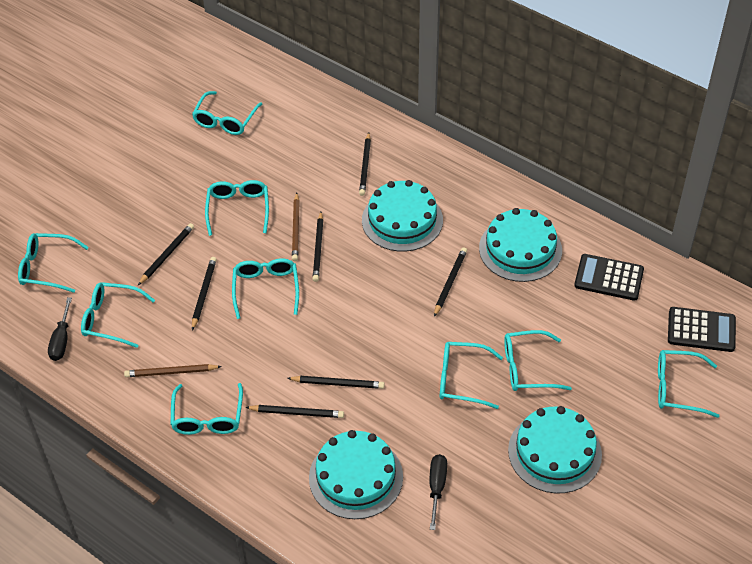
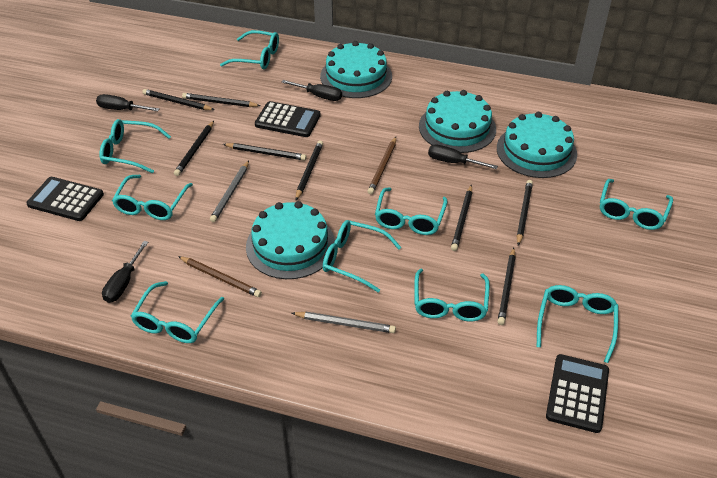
black calculator: [574,254,644,301] [668,307,736,352] = 2 -> [26,177,104,221] [255,101,321,137] [546,354,609,433] = 3
black pencil: [138,223,194,285] [192,257,217,330] [245,405,344,418] [287,376,385,389] [313,212,323,282] [359,132,371,196] [434,247,467,317] = 7 -> [142,89,215,110] [174,121,214,176] [182,93,261,107] [223,143,307,161] [295,141,323,200] [451,185,472,251] [497,248,516,325] [517,180,533,246] = 8
black screwdriver: [48,297,72,361] [429,454,447,530] = 2 -> [96,94,160,111] [102,241,148,303] [281,80,342,101] [428,145,498,169] = 4
grey pencil: none = 0 -> [210,161,249,222] [292,312,396,333] = 2

